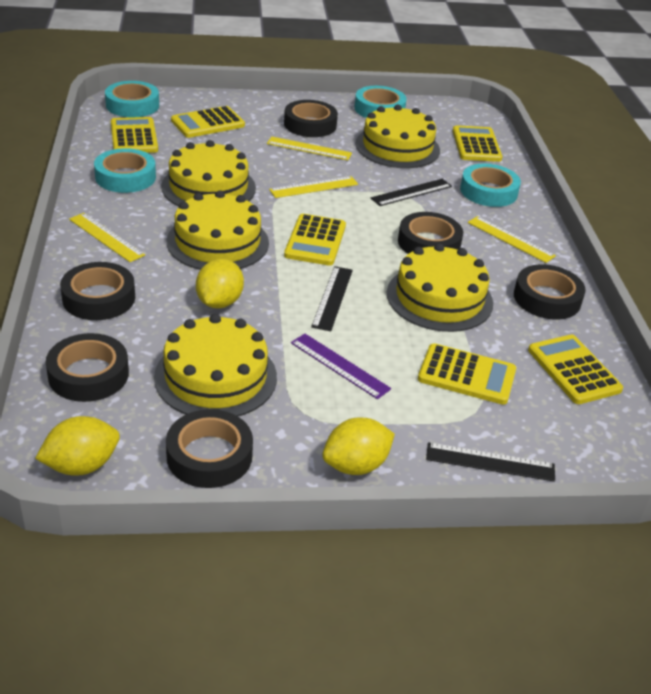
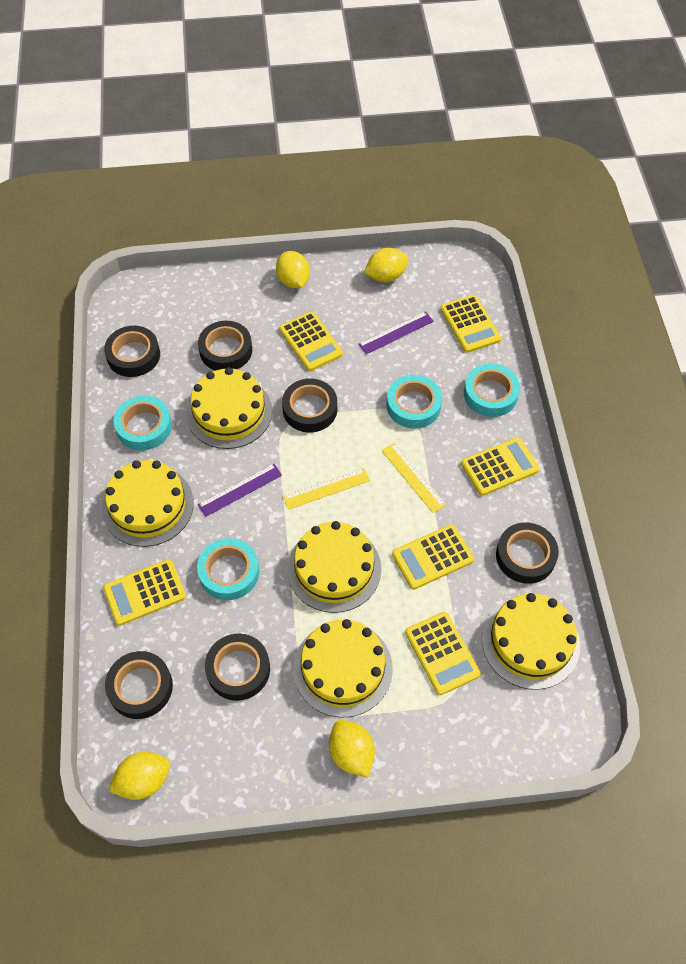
black ruler: [311,266,353,331] [371,179,452,206] [426,442,555,482] = 3 -> none = 0
purple ruler: [291,334,391,399] = 1 -> [198,464,282,517] [358,311,434,354] = 2
yellow lemon: [35,416,120,476] [196,259,244,309] [322,417,395,475] = 3 -> [108,752,170,800] [276,251,310,288] [329,720,375,777] [364,248,408,282] = 4
yellow ruler: [69,213,145,262] [267,137,352,160] [269,176,358,198] [468,216,556,263] = 4 -> [283,468,370,510] [381,443,446,513] = 2

